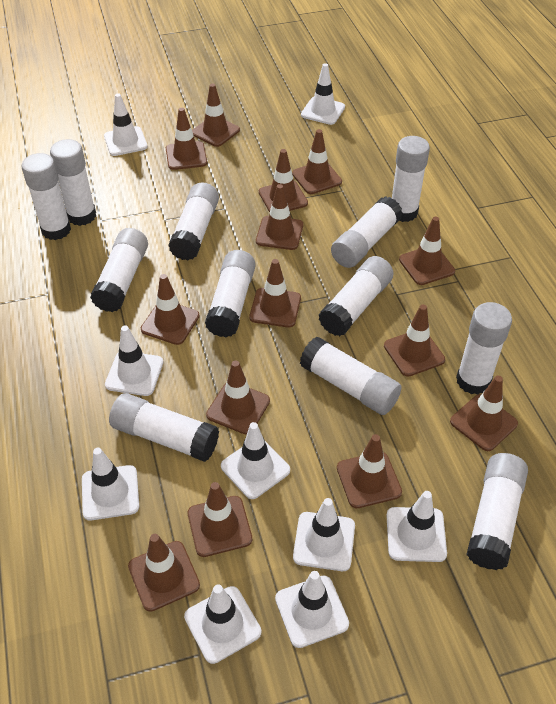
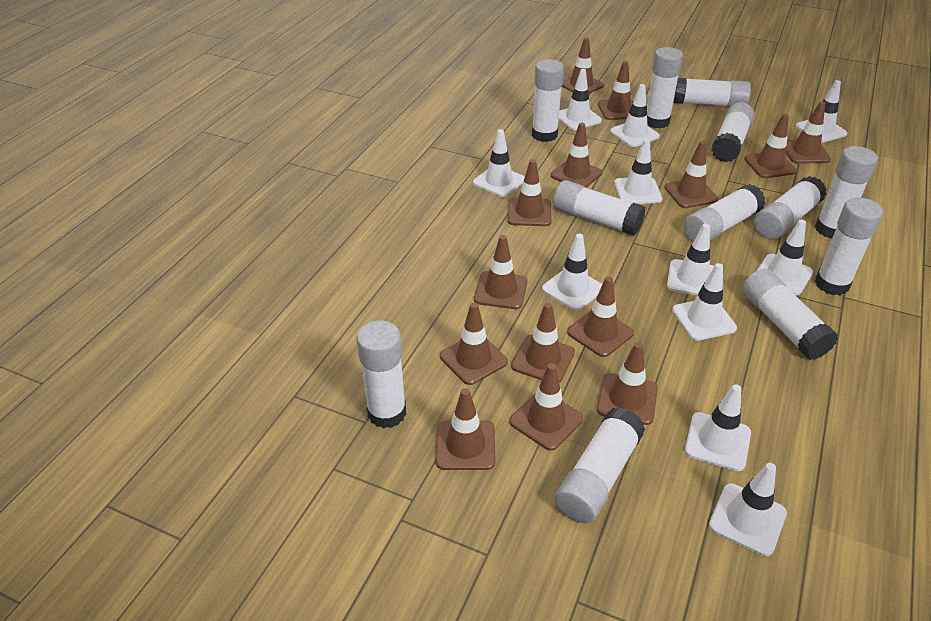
white traffic cone: [82,448,139,521] [104,93,148,156] [105,326,164,396] [184,584,261,664] [221,422,290,499] [275,571,349,648] [293,498,355,571] [301,63,345,125] [386,491,447,562] = 9 -> [473,129,525,197] [542,233,602,311] [559,69,602,130] [610,84,660,147] [614,139,662,204] [667,224,714,295] [672,263,737,341] [685,384,751,471] [709,463,787,556] [756,220,813,295] [796,80,847,143] = 11

